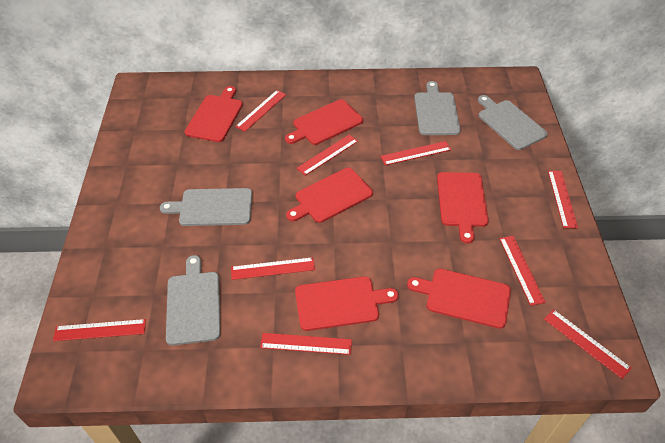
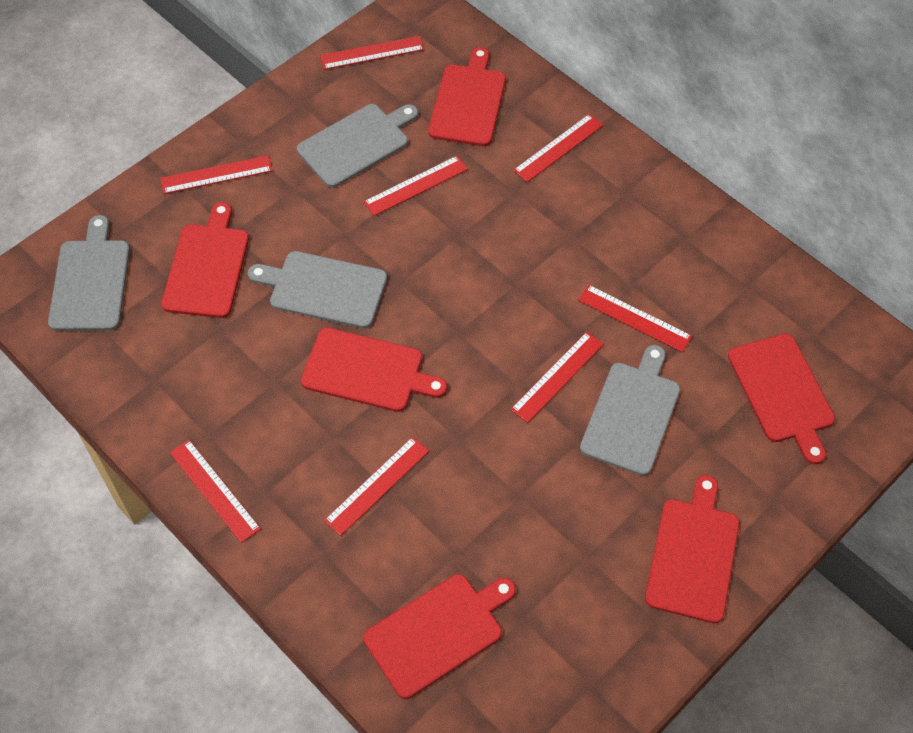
red ruler: [53,319,146,341] [231,257,315,280] [235,90,286,132] [260,333,352,355] [297,134,358,176] [380,141,451,165] [499,236,546,306] [544,309,632,379] [548,171,578,228] = 9 -> [160,155,273,194] [170,440,261,543] [320,36,425,70] [324,437,429,536] [363,156,468,216] [511,332,604,423] [513,114,603,182] [578,285,692,352] = 8

